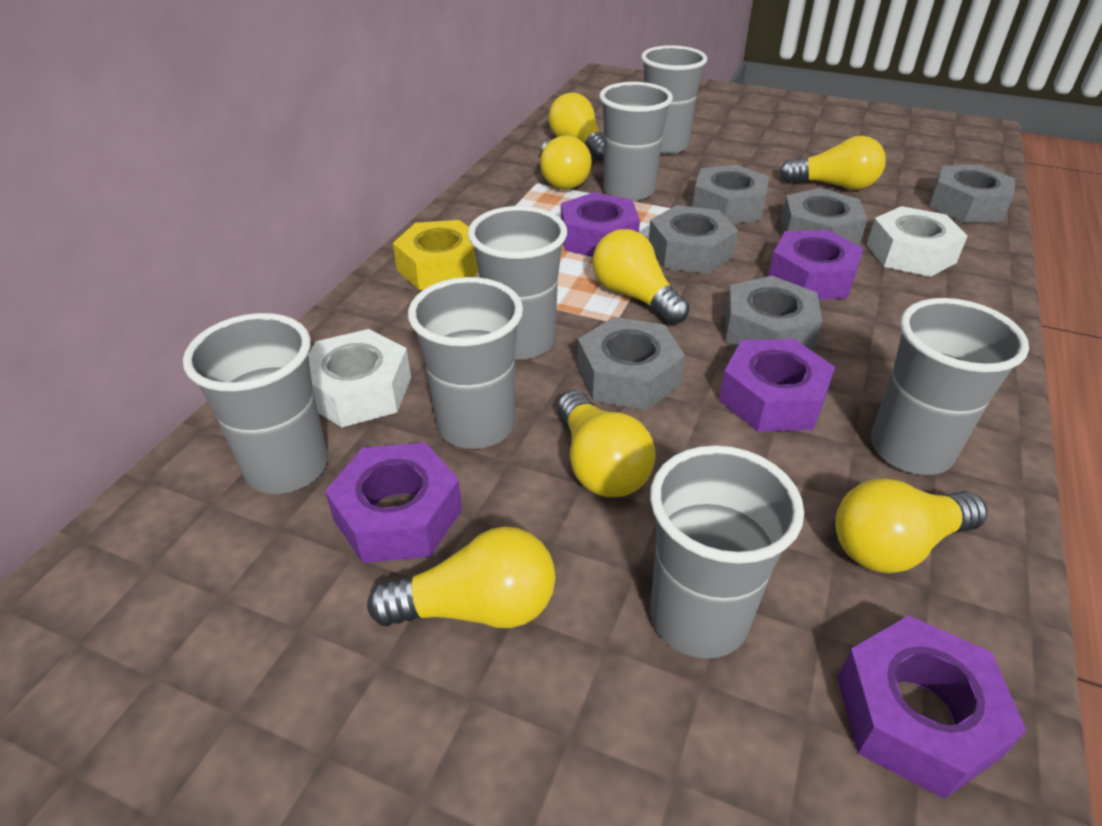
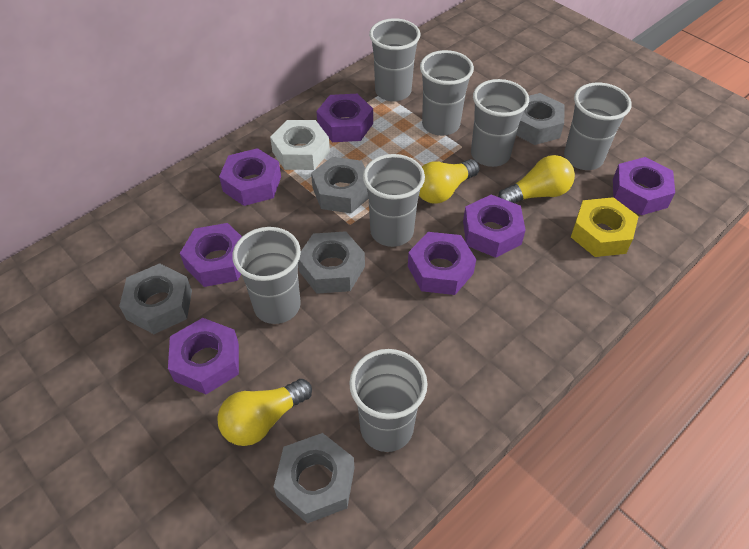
grey nut: [577,317,685,410] [649,205,738,274] [692,164,769,224] [725,276,822,351] [781,188,868,246] [929,164,1015,223] = 6 -> [119,263,192,334] [274,433,354,524] [298,231,365,294] [311,157,369,213] [516,93,564,145] = 5
purple nut: [325,443,462,563] [561,192,640,257] [719,339,835,432] [769,230,864,300] [837,615,1027,799] = 5 -> [168,318,239,394] [180,223,242,287] [219,148,281,206] [316,94,373,142] [408,232,476,295] [463,195,526,258] [613,157,675,215] = 7
white nut: [308,329,411,427] [867,206,968,277] = 2 -> [270,120,330,170] = 1
yellow light bulb: [367,526,556,628] [540,135,592,190] [549,93,604,161] [557,390,656,497] [593,229,690,324] [779,136,886,190] [835,478,987,573] = 7 -> [217,379,312,446] [419,159,480,204] [498,155,575,203] = 3

